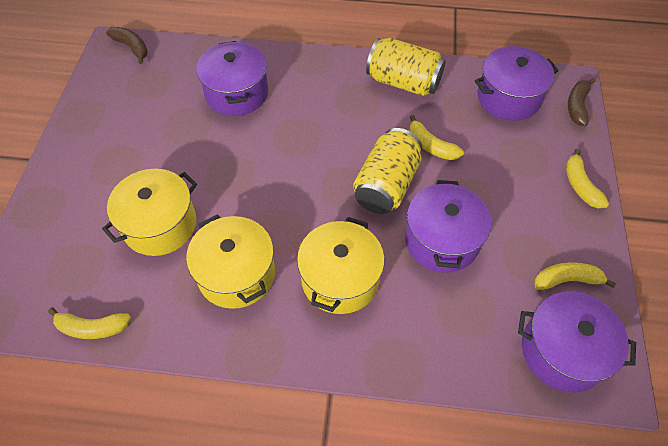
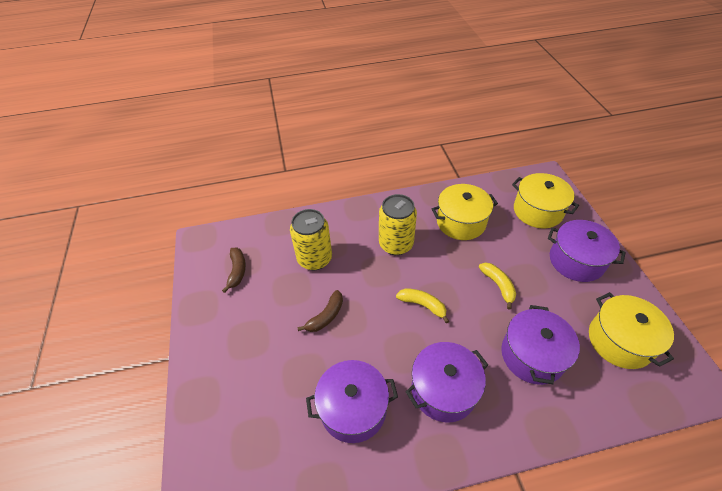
yellow banana: [48,308,131,339] [410,115,464,160] [534,262,616,290] [566,149,609,208] = 4 -> [396,288,449,323] [479,262,516,310] = 2

